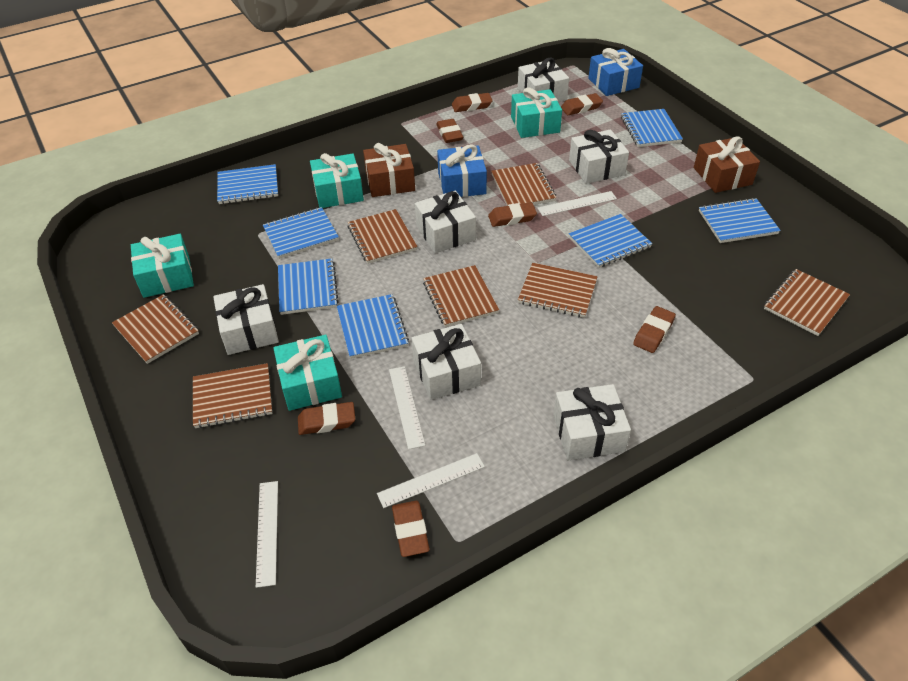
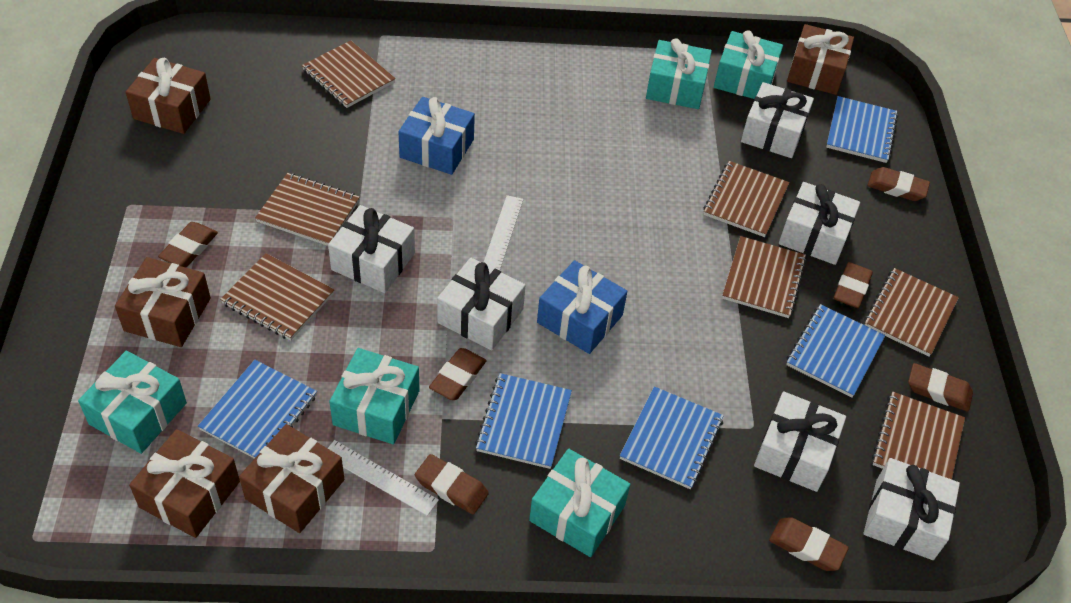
blue notebook: [217,164,278,204] [263,207,339,259] [278,258,339,315] [337,294,409,359] [569,214,652,268] [621,109,683,147] [699,198,781,243] = 7 -> [198,360,317,459] [475,373,572,469] [620,386,724,489] [786,304,885,398] [826,96,898,163] = 5
brown gift: [363,143,415,197] [694,136,760,193] = 2 -> [115,257,211,347] [126,58,211,134] [129,429,240,538] [239,424,345,533] [787,24,854,95] = 5
turquoise gift: [131,234,194,298] [273,335,342,411] [310,153,364,208] [511,87,562,138] = 4 -> [78,351,187,454] [329,348,420,445] [529,449,630,557] [646,38,712,109] [714,30,783,99] = 5
white ruler: [256,481,278,588] [377,453,485,508] [389,366,425,449] [538,191,617,216] = 4 -> [328,440,439,516] [484,195,523,270] = 2

